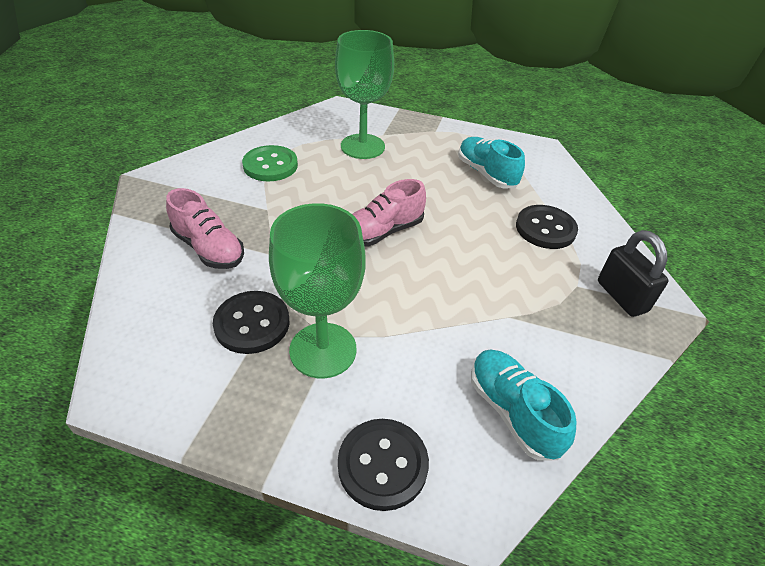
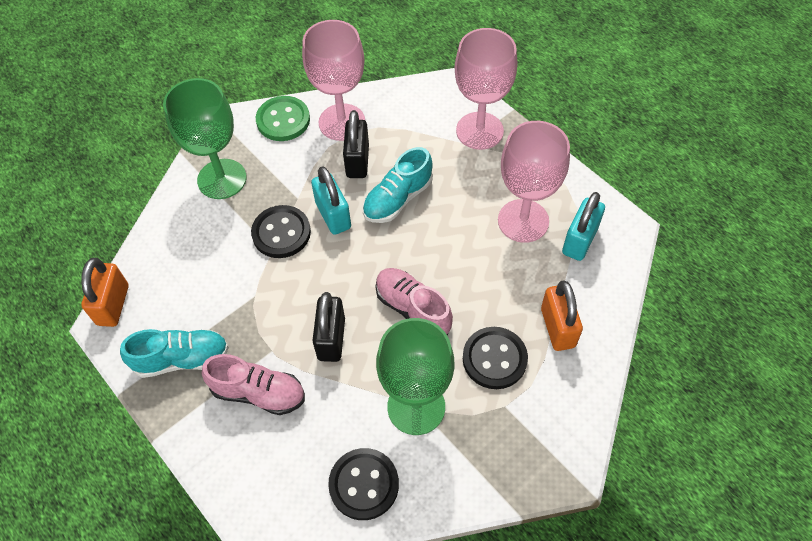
black padlock: [598,230,669,317] = 1 -> [312,292,345,362] [343,110,369,178] = 2
orange padlock: none = 0 -> [81,258,129,327] [541,280,583,351] = 2
pink goblet: none = 0 -> [302,20,365,141] [455,28,517,150] [498,121,570,243] = 3
turquoise padlock: none = 0 -> [311,166,351,235] [562,192,605,261] = 2

